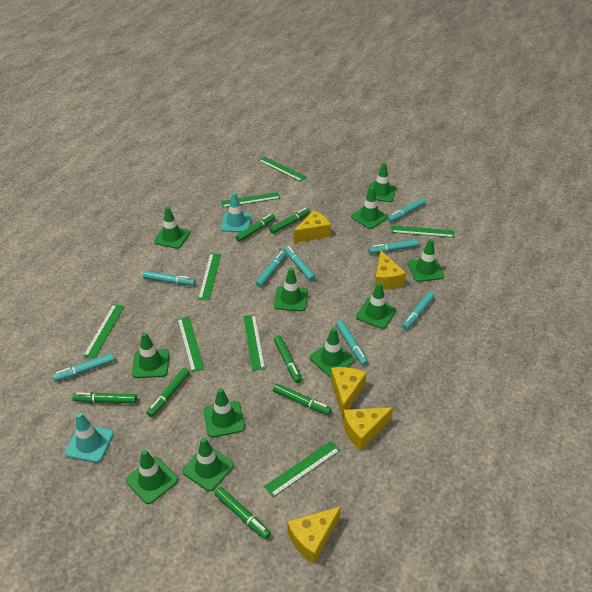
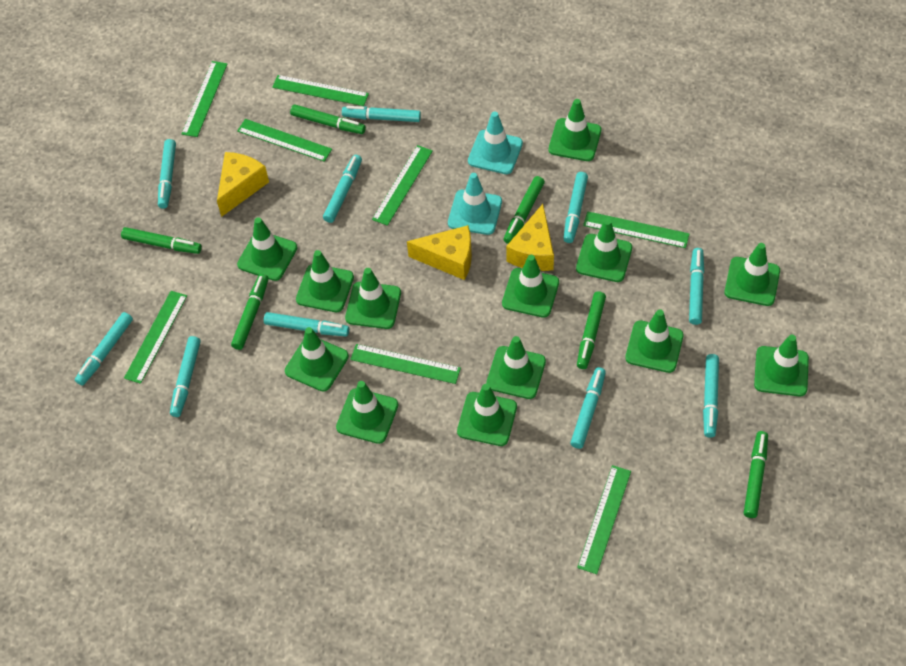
green marker: [72,392,137,403] [147,368,190,417] [215,487,271,539] [235,214,275,242] [269,208,310,234] [273,383,332,415] [274,335,302,383] = 7 -> [121,227,202,254] [231,274,269,350] [290,104,366,134] [504,176,545,244] [577,291,606,369] [744,431,768,518] = 6
green traffic cone: [126,450,178,504] [132,332,169,378] [154,207,190,249] [182,438,234,491] [203,388,245,438] [274,268,308,311] [310,328,355,377] [351,187,388,229] [356,282,396,329] [366,163,396,202] [408,239,444,282] = 11 -> [237,217,297,281] [285,327,349,392] [296,250,354,312] [336,381,398,444] [345,268,401,329] [457,384,517,446] [486,336,546,399] [502,255,559,318] [549,99,601,161] [576,219,632,282] [625,309,684,373] [724,243,780,306] [754,335,809,396] = 13
turquoise marker: [53,353,115,382] [143,271,196,286] [256,251,286,287] [284,246,316,281] [336,320,368,366] [369,239,419,254] [388,198,425,222] [402,291,435,330] = 8 -> [75,312,133,386] [158,139,176,209] [170,336,201,417] [264,312,349,336] [323,155,362,223] [342,106,421,122] [563,172,588,243] [570,367,606,449] [689,248,704,325] [703,354,719,438] = 10
yellow cheese: [287,506,341,564] [294,210,331,243] [331,367,367,418] [343,407,393,450] [375,250,406,290] = 5 -> [217,152,269,217] [407,225,472,280] [506,204,554,271] = 3

